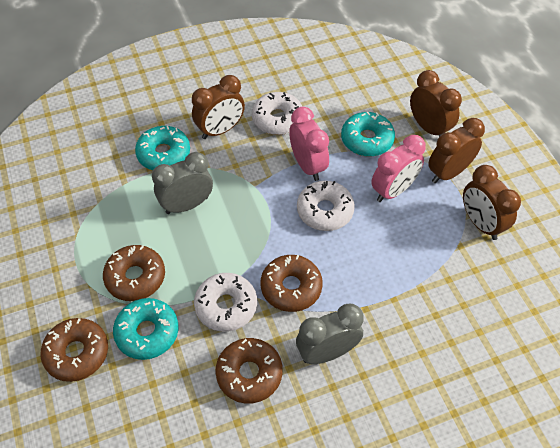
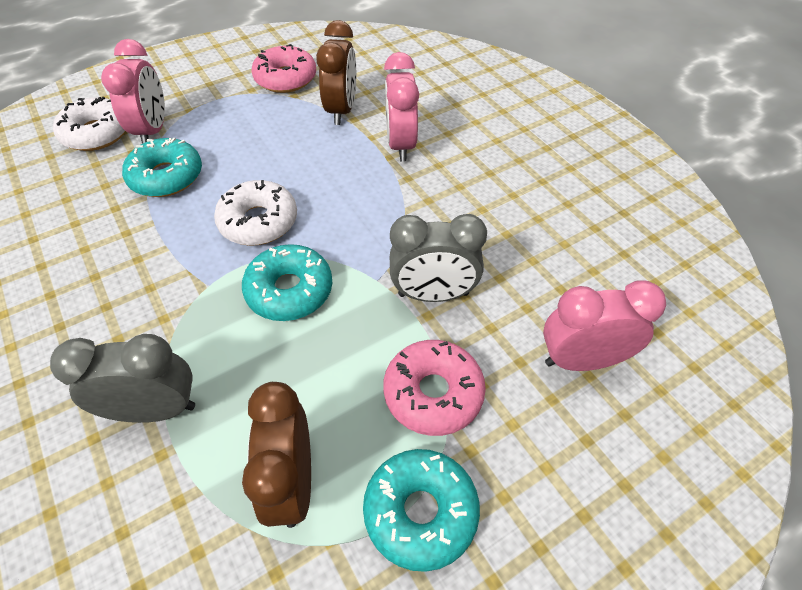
brown clock: [192,75,245,139] [410,70,462,137] [428,118,485,183] [463,165,521,240] = 4 -> [242,382,311,528] [316,20,356,125] = 2
brown donut: [40,318,108,382] [103,245,165,301] [215,338,283,404] [261,255,323,312] = 4 -> none = 0
pink clock: [289,107,329,181] [371,135,426,202] = 2 -> [101,39,165,144] [384,52,419,162] [543,281,666,371] = 3
pink donut: none = 0 -> [252,44,316,93] [383,340,486,436] = 2
white donut: [194,273,257,332] [252,92,303,135] [297,181,355,231] = 3 -> [53,97,126,151] [214,180,297,246] = 2

